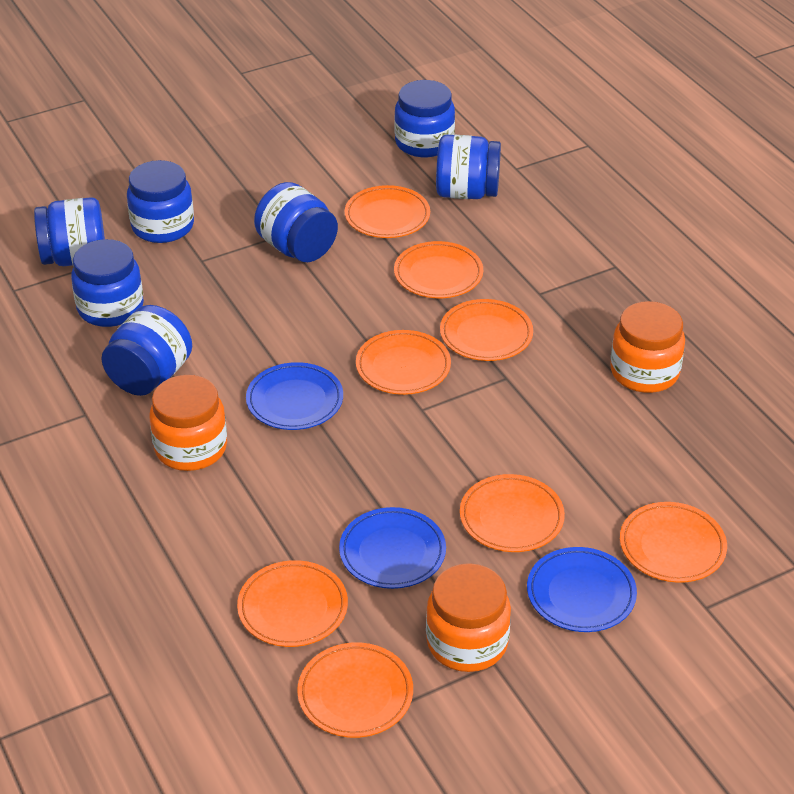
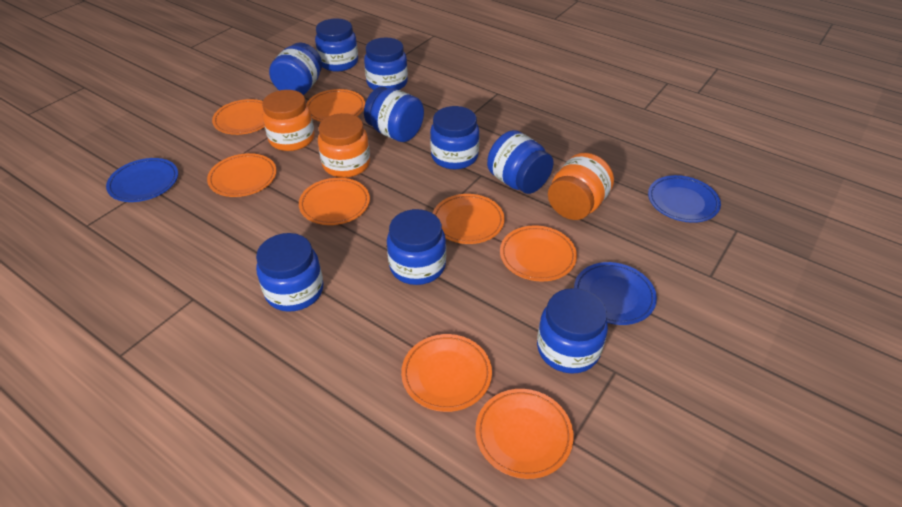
blue jar: [34,197,105,266] [71,239,144,327] [101,305,192,396] [127,160,194,243] [254,182,338,262] [394,80,455,157] [436,135,501,199] = 7 -> [256,233,323,312] [269,43,322,95] [315,19,358,71] [364,37,408,90] [364,87,424,142] [387,209,446,285] [430,106,479,169] [487,130,554,194] [537,288,608,374] = 9

